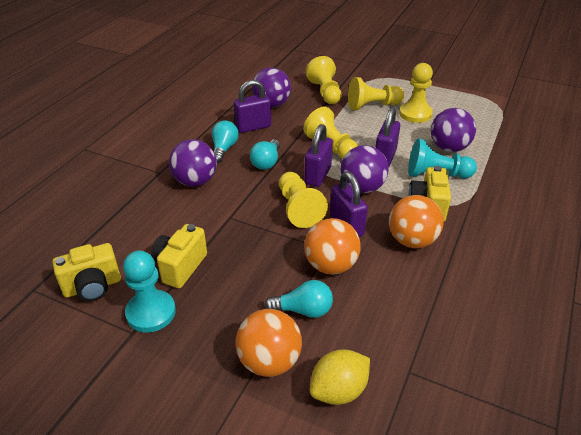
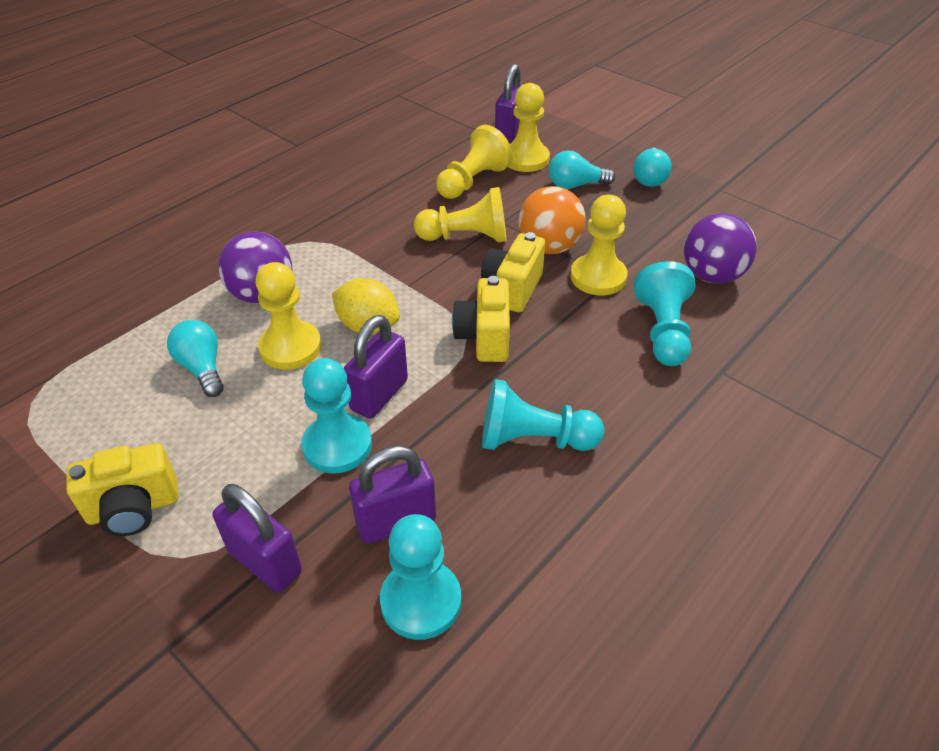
orange ball: [236,309,302,377] [304,218,361,275] [389,195,444,248] = 3 -> [519,186,586,254] = 1
purple ball: [169,139,217,187] [252,68,291,108] [340,145,389,193] [431,108,476,152] = 4 -> [218,231,293,303] [684,213,757,284] = 2
turquoise pawn: [123,250,176,333] [408,139,477,178] = 2 -> [302,358,372,474] [380,514,461,640] [482,379,604,451] [634,261,695,366] = 4

